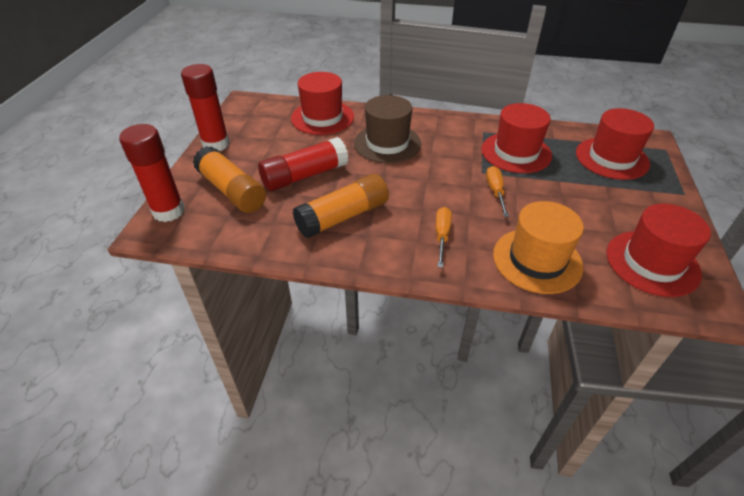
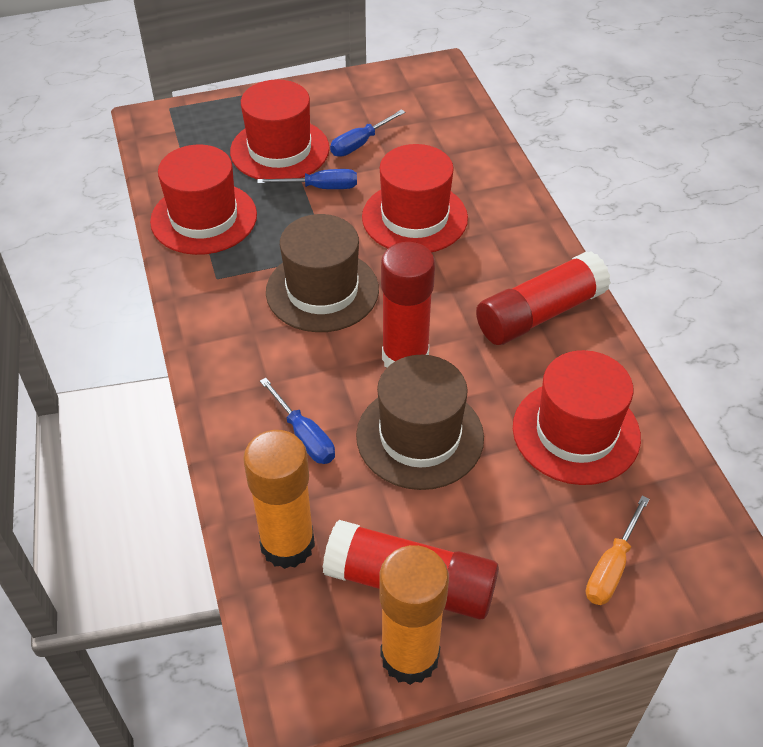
blue screwdriver: none = 0 -> [257,169,357,189] [260,378,335,464] [330,109,405,157] = 3
brown hat: [354,95,421,163] = 1 -> [266,214,379,332] [356,355,484,490] = 2
orange hat: [493,201,584,294] = 1 -> none = 0
orange screwdriver: [436,207,452,268] [486,166,509,217] = 2 -> [586,496,649,605] = 1

